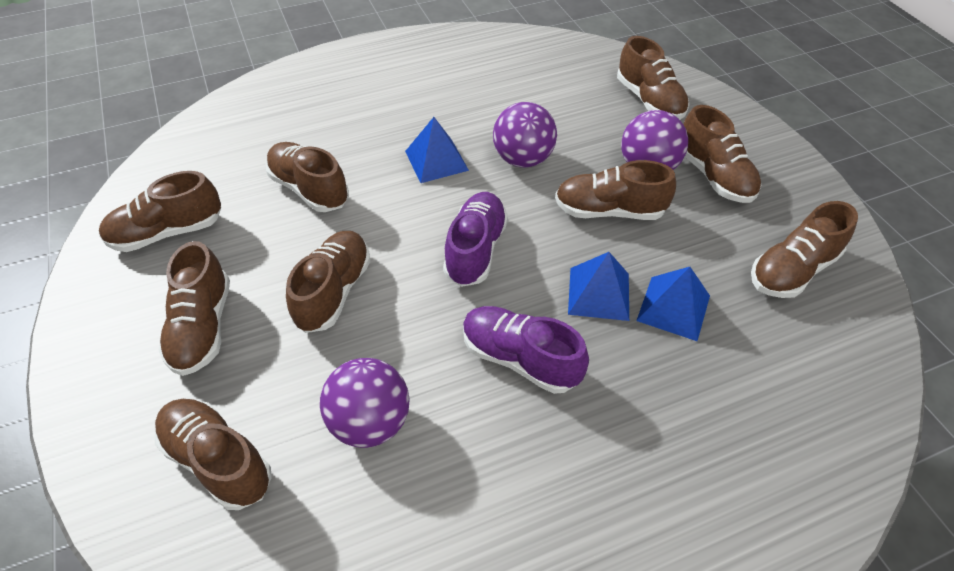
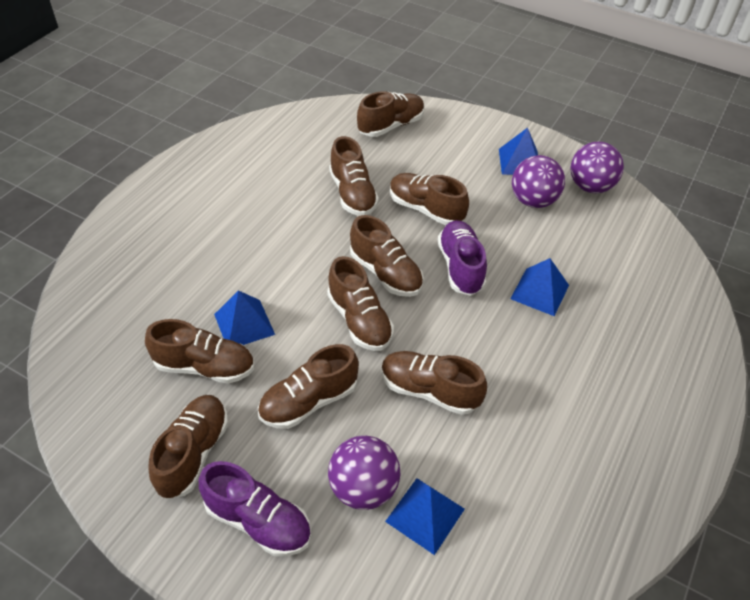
blue pyramid: [405,117,469,183] [568,252,629,321] [636,267,710,341] = 3 -> [214,290,275,345] [385,478,465,555] [499,128,538,175] [510,258,569,316] = 4

